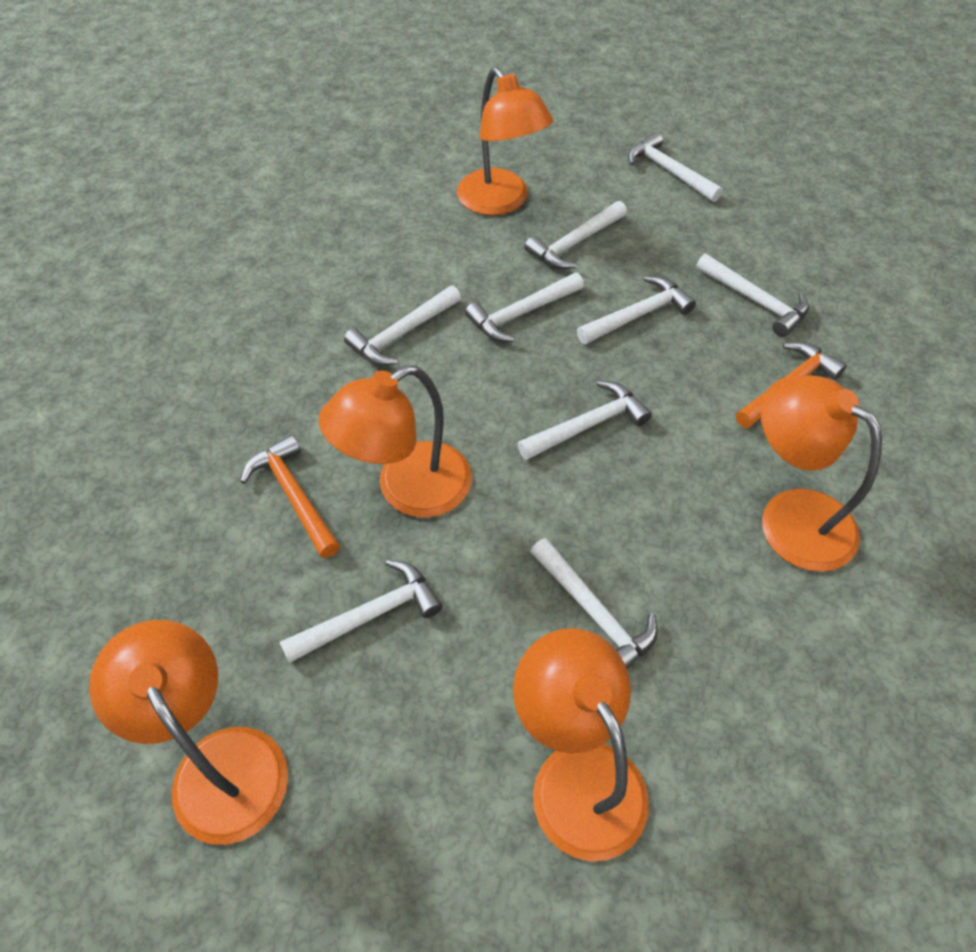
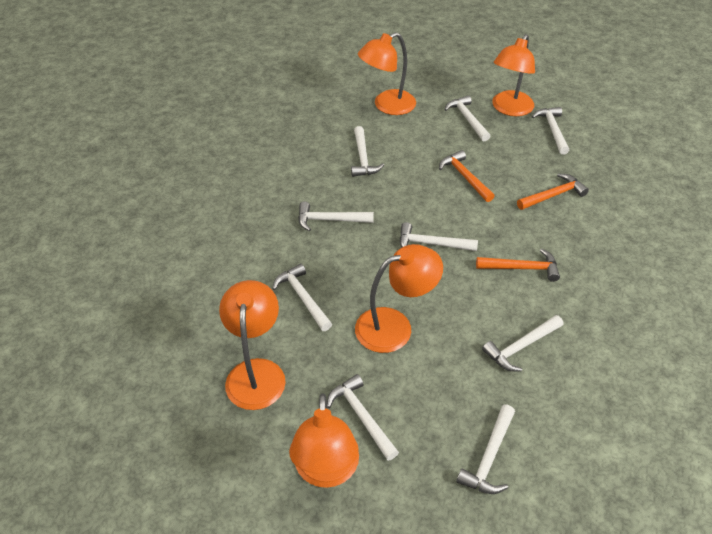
orange hammer: [240,435,340,558] [736,342,847,428] = 2 -> [439,150,494,202] [476,249,560,282] [517,174,589,210] = 3

